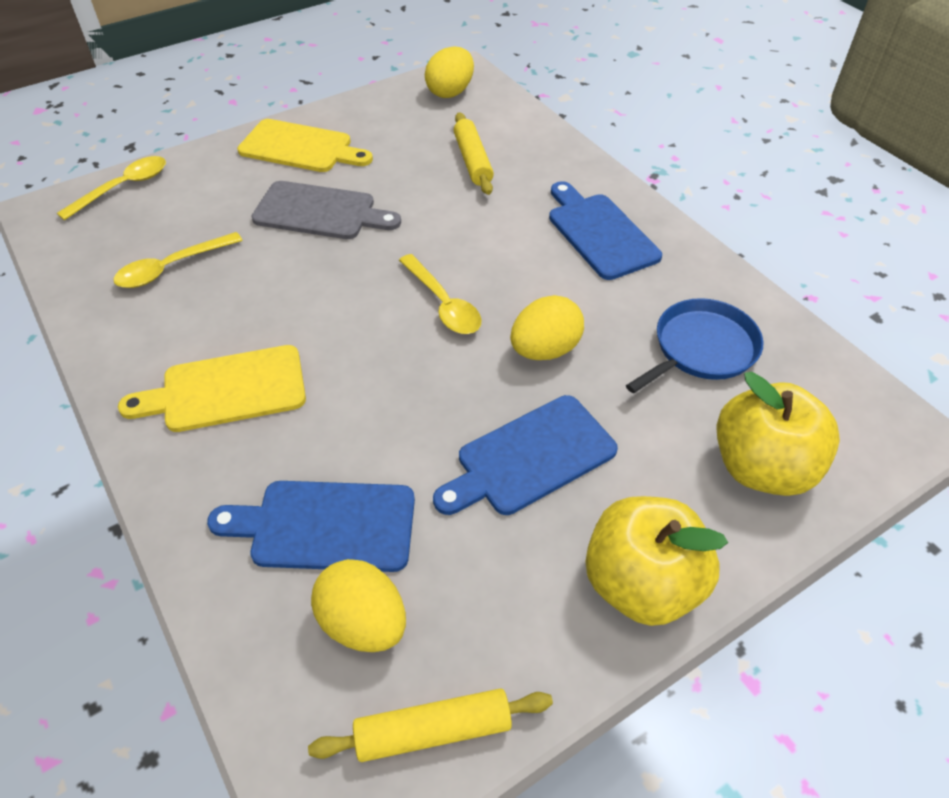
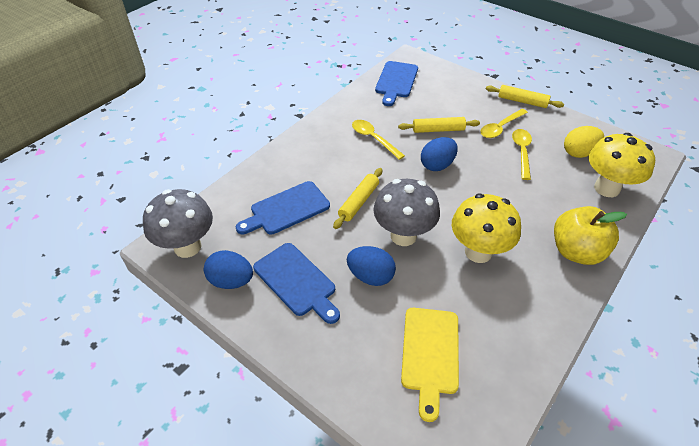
blue egg: none = 0 -> [204,250,253,289] [347,246,396,286] [421,137,458,171] = 3
blue pan: [626,298,763,393] = 1 -> none = 0
grey cutting board: [251,181,401,239] = 1 -> none = 0
grey mushroom: none = 0 -> [143,189,213,258] [373,179,440,246] = 2
yellow apple: [585,496,728,626] [717,372,840,496] = 2 -> [554,206,627,265] = 1
yellow cutting board: [118,345,306,432] [237,119,373,172] = 2 -> [401,308,459,422] = 1
yellow egg: [311,559,406,652] [425,46,474,98] [510,295,584,360] = 3 -> [564,126,604,158] = 1
yellow mushroom: none = 0 -> [452,194,521,263] [589,133,655,197] = 2
yellow rolling pin: [308,688,553,762] [454,112,494,195] = 2 -> [333,168,382,229] [398,117,480,133] [486,85,564,108] = 3

